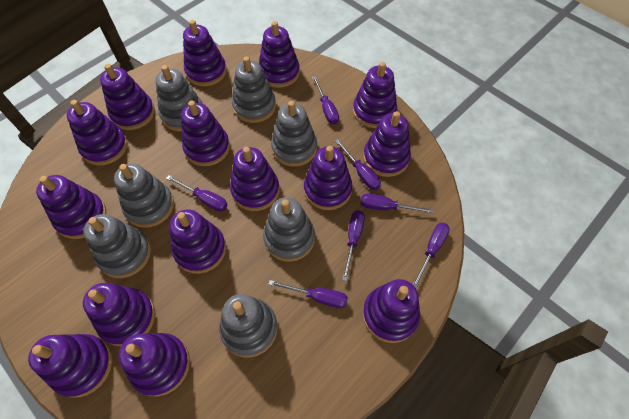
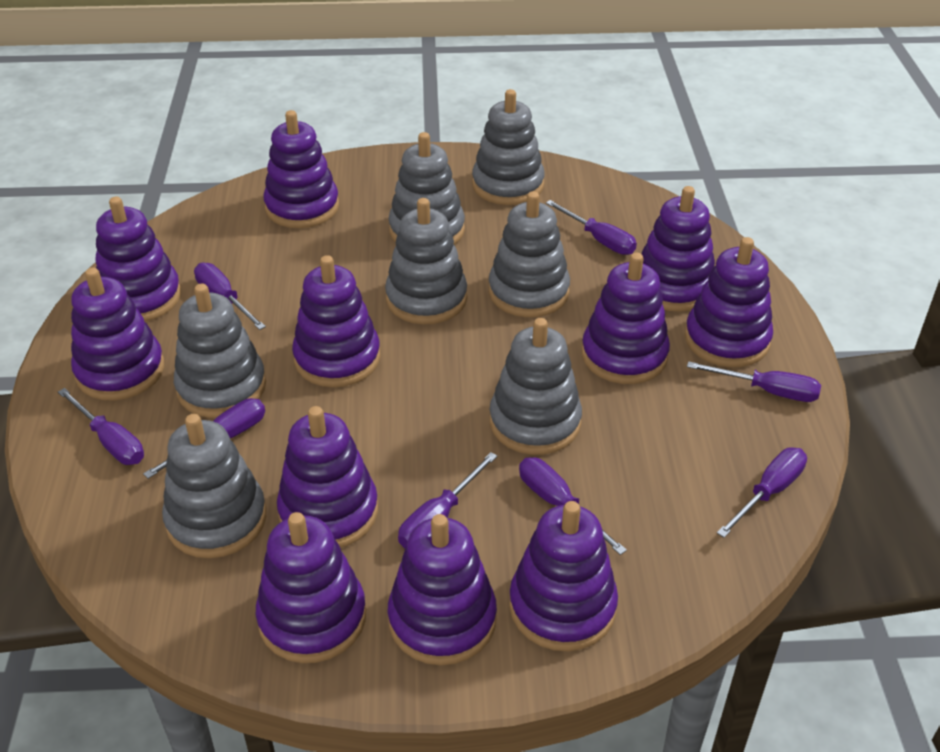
purple screwdriver: [166,175,228,212] [268,280,348,308] [312,76,339,124] [335,139,381,190] [342,210,365,281] [360,194,434,213] [413,222,450,288] = 7 -> [58,388,144,465] [143,398,265,479] [194,263,266,330] [398,452,497,549] [519,457,627,555] [546,200,637,255] [687,361,821,402] [717,447,807,538] = 8
purple stacking toy: [28,334,112,398] [36,175,106,239] [67,100,128,166] [83,283,155,346] [100,64,155,130] [118,333,190,396] [169,209,226,274] [181,101,230,166] [183,20,227,87] [230,147,279,211] [259,21,300,88] [304,146,352,210] [353,62,397,128] [363,111,411,177] [363,279,420,343] = 15 -> [71,267,164,400] [96,197,181,322] [256,512,366,663] [263,110,339,228] [277,406,378,548] [292,255,380,387] [388,514,497,665] [509,501,618,651] [582,253,670,384] [641,186,715,312] [685,237,773,367] = 11

